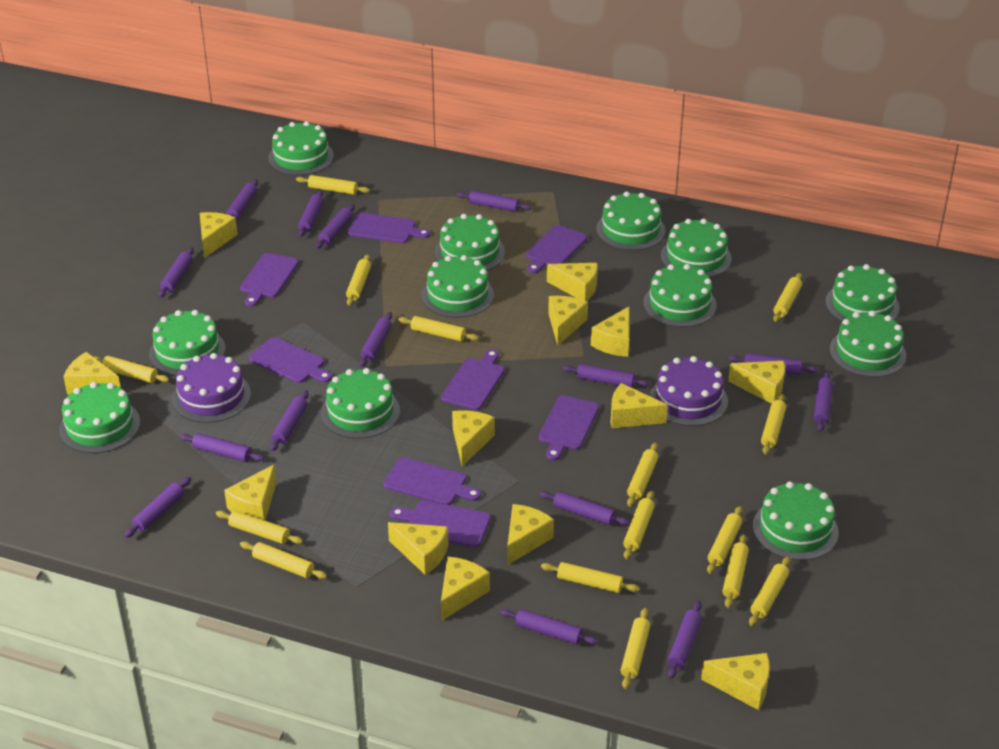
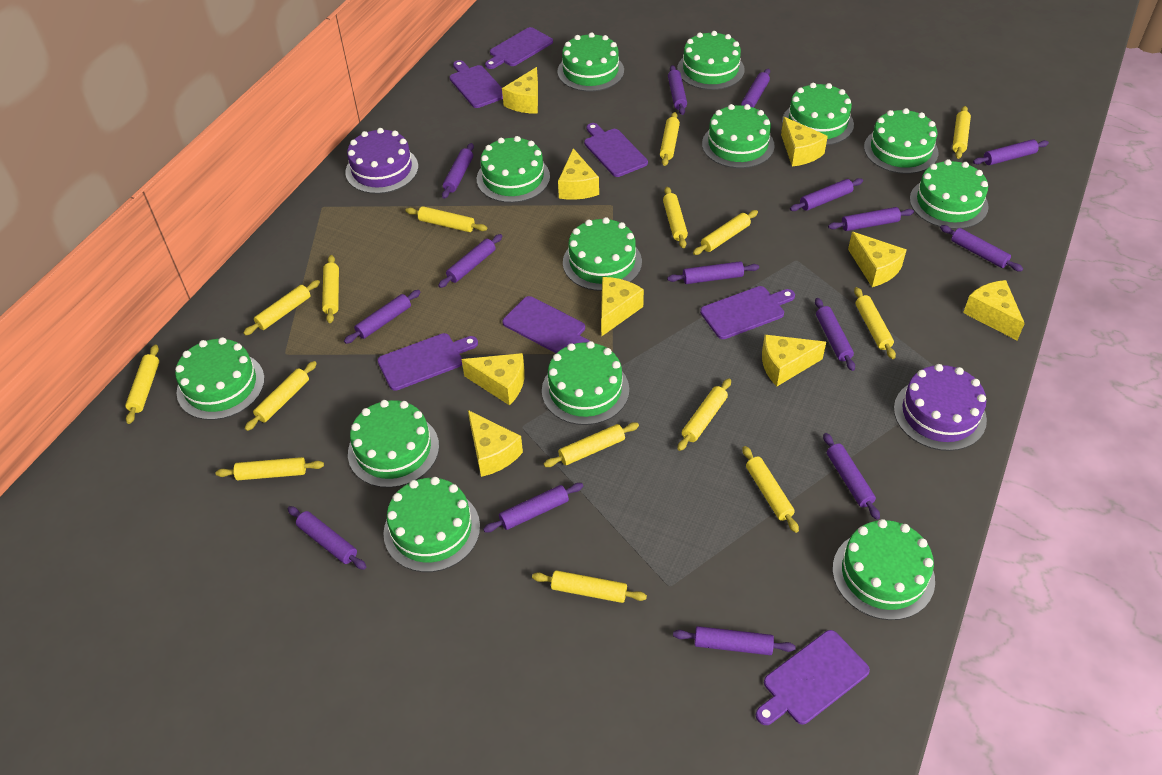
green cake: [59,382,140,453] [149,310,226,376] [268,121,334,175] [321,368,400,439] [422,255,494,318] [435,214,505,271] [596,191,666,250] [643,264,717,327] [661,219,732,278] [753,482,839,560] [825,264,900,322] [830,311,906,377] = 12 -> [175,337,265,420] [348,400,439,488] [383,477,480,572] [477,136,550,203] [542,341,629,425] [557,32,624,91] [563,217,642,291] [677,31,745,90] [702,104,775,168] [782,83,854,145] [833,519,935,620] [864,108,939,174] [910,159,989,229] = 13
purple cutting board: [240,253,299,307] [249,337,332,383] [347,212,430,243] [383,457,481,505] [390,500,491,547] [441,349,504,410] [526,225,587,274] [539,395,599,461] = 8 -> [378,333,478,391] [449,60,503,108] [485,27,553,69] [502,296,590,353] [584,123,648,177] [700,286,795,339] [756,630,870,725] = 7
yellow cheese: [63,352,121,395] [200,212,238,258] [224,465,277,520] [388,522,449,575] [441,557,490,621] [452,410,495,466] [507,504,554,565] [547,263,598,301] [548,296,588,346] [591,307,629,357] [611,383,668,428] [701,653,770,710] [728,361,785,404] = 13 -> [462,353,525,405] [468,410,523,477] [502,67,538,114] [558,148,599,200] [601,277,644,337] [762,335,826,386] [781,117,828,166] [848,232,906,287] [963,280,1025,340] = 9

